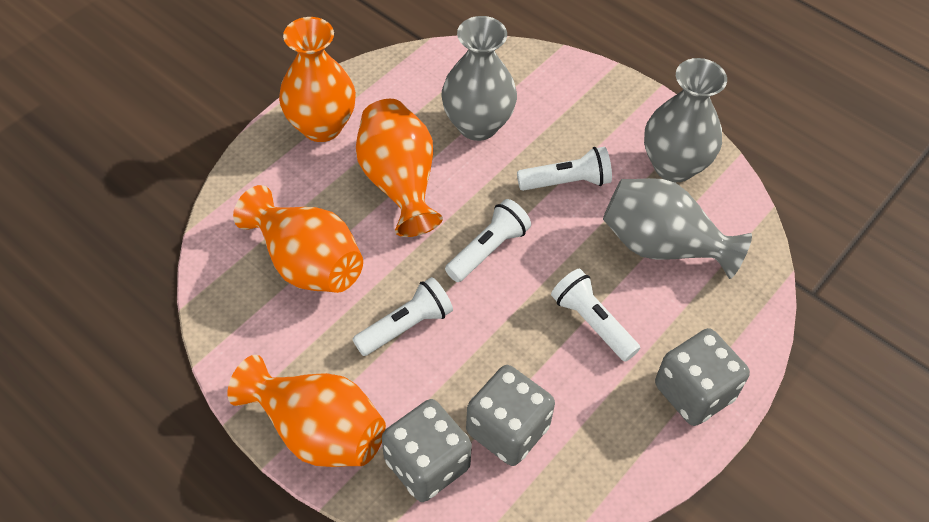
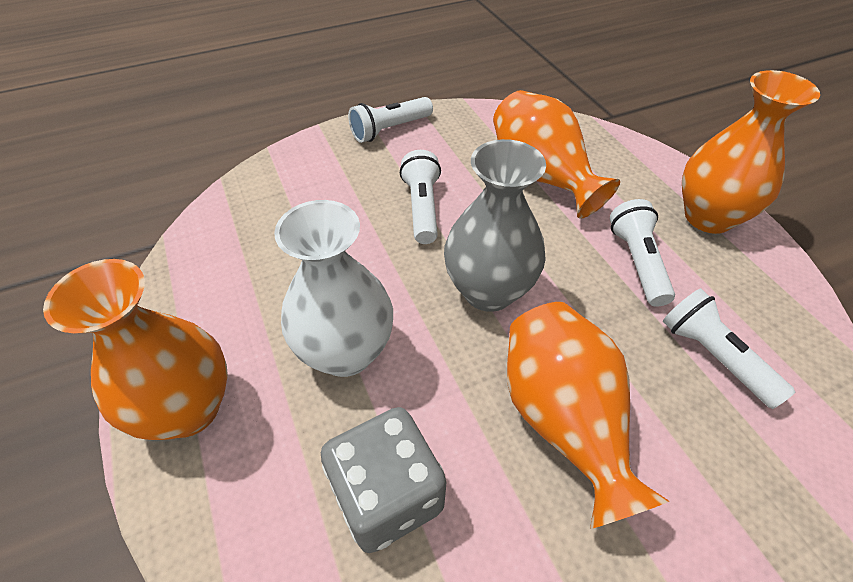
grey dice: [382,399,472,502] [466,365,555,466] [655,328,750,426] = 3 -> [321,407,447,553] = 1
grey vase: [441,16,517,141] [603,178,752,279] [644,58,727,182] = 3 -> [444,139,546,312] = 1
white vase: none = 0 -> [274,200,393,377] = 1

